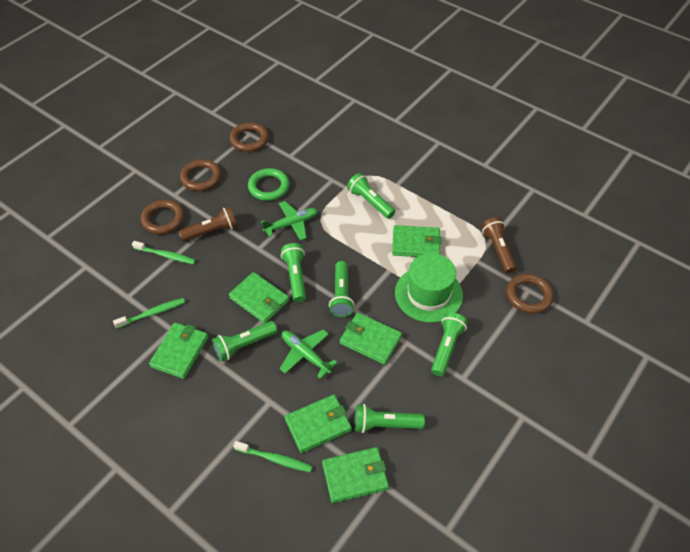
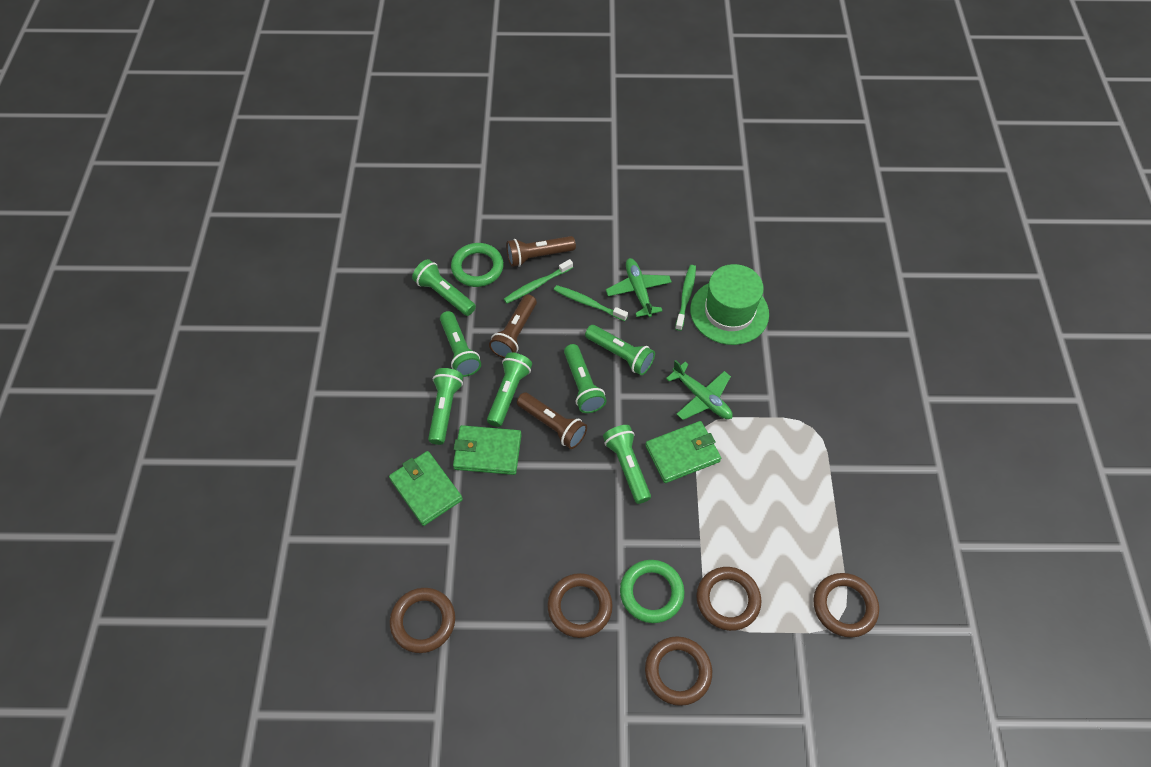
brown flashlight: [178,207,238,242] [481,217,517,274] = 2 -> [489,294,537,359] [506,236,576,267] [517,392,587,449] = 3
brown ring: [141,200,184,234] [180,159,221,191] [229,122,269,152] [506,274,554,314] = 4 -> [390,588,455,653] [547,573,613,638] [645,636,712,706] [696,567,762,631] [813,573,879,637] = 5
green flashlight: [212,321,277,362] [281,243,306,302] [329,261,354,317] [347,173,395,219] [355,404,425,433] [431,312,468,376] = 6 -> [412,259,476,316] [428,368,463,445] [440,311,481,377] [487,352,532,427] [564,344,606,413] [585,325,655,375] [603,425,651,504] = 7
green ring: [248,168,290,201] = 1 -> [451,243,504,287] [620,560,685,623] = 2
green wallet: [149,322,208,379] [229,272,289,323] [285,395,352,453] [322,447,389,503] [340,313,402,365] [392,225,442,257] = 6 -> [389,451,463,526] [453,425,521,475] [645,421,721,483] = 3

